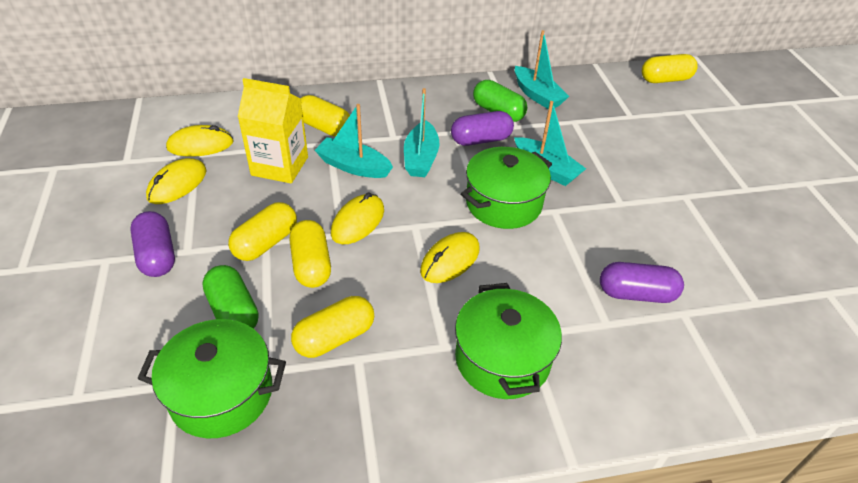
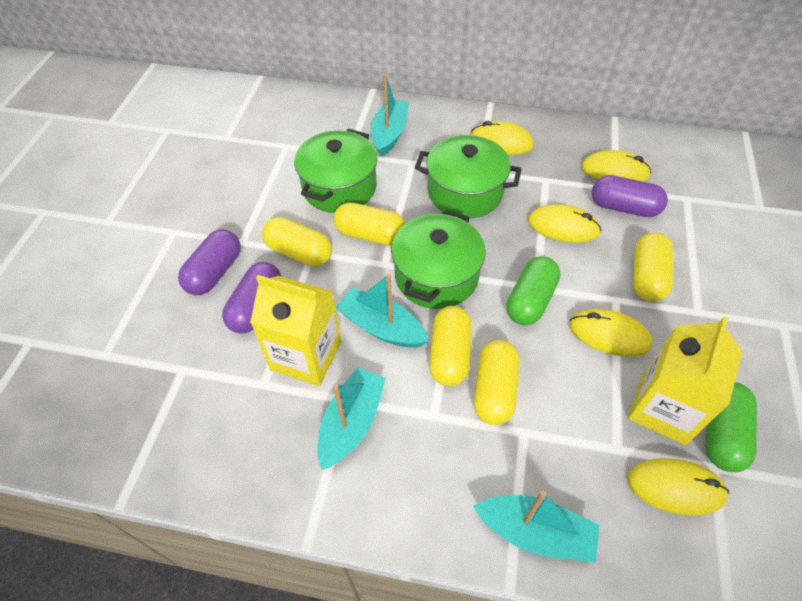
yellow carton: [238,78,308,184] = 1 -> [250,275,341,386] [628,316,743,445] = 2
yellow mouse: [146,158,207,204] [166,125,234,157] [331,192,384,244] [420,232,480,283] = 4 -> [471,121,534,154] [528,204,601,243] [569,309,653,357] [581,150,651,182] [627,458,729,516] = 5

